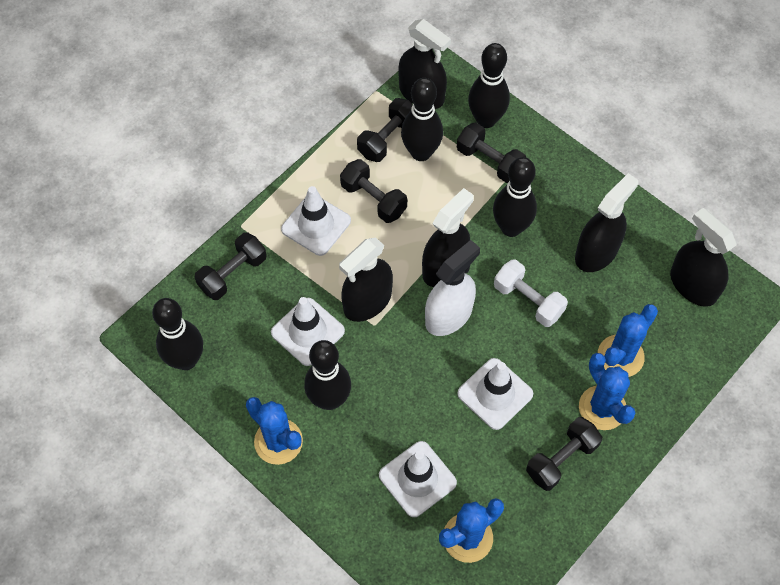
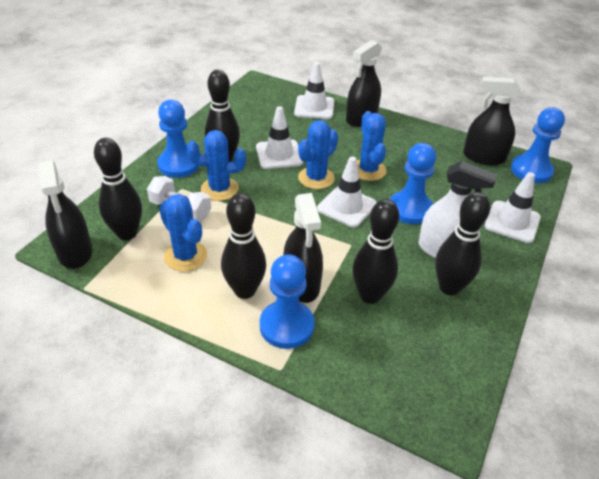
black dumbbell: [195,232,267,300] [340,159,407,223] [357,98,413,162] [457,123,526,183] [526,417,602,491] = 5 -> none = 0
black spray bottle: [339,238,393,322] [398,19,451,109] [422,188,474,287] [575,173,638,272] [670,208,737,307] = 5 -> [38,160,93,269] [283,193,323,303] [346,40,382,127] [463,77,521,165] = 4
blue pawn: none = 0 -> [157,100,199,178] [260,254,315,349] [390,143,436,224] [511,107,565,183] = 4

